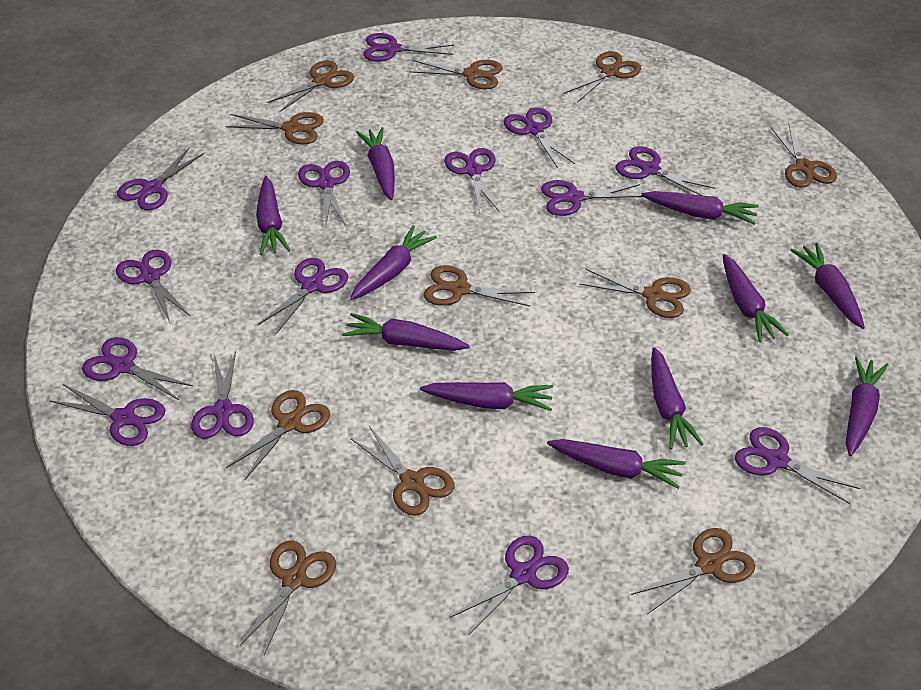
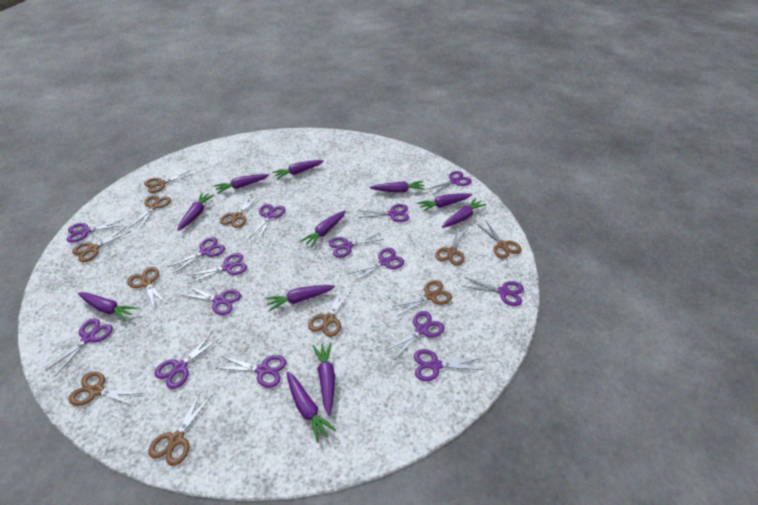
purple scissors: [49,384,165,446] [82,337,193,400] [116,249,191,323] [117,148,204,210] [191,351,254,439] [258,258,348,334] [298,161,350,227] [363,33,454,62] [444,148,500,213] [450,536,569,635] [503,107,575,168] [541,180,643,216] [616,146,715,196] [735,427,860,504] = 14 -> [45,319,113,376] [67,219,124,242] [154,332,220,389] [168,237,225,274] [182,286,241,315] [187,253,247,284] [216,355,286,388] [250,204,285,239] [329,233,384,258] [349,248,404,282] [358,204,409,222] [385,311,444,359] [414,349,483,381] [428,171,472,195] [462,277,524,306] = 15

